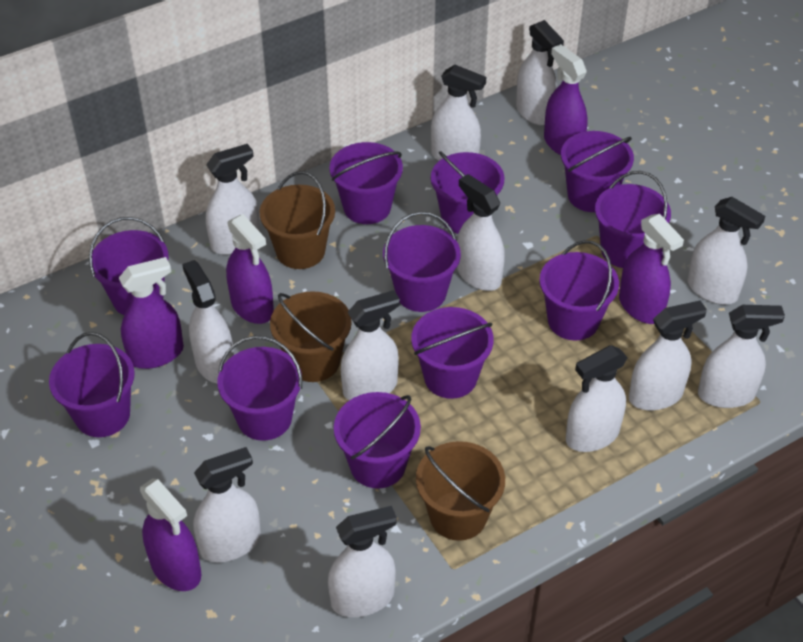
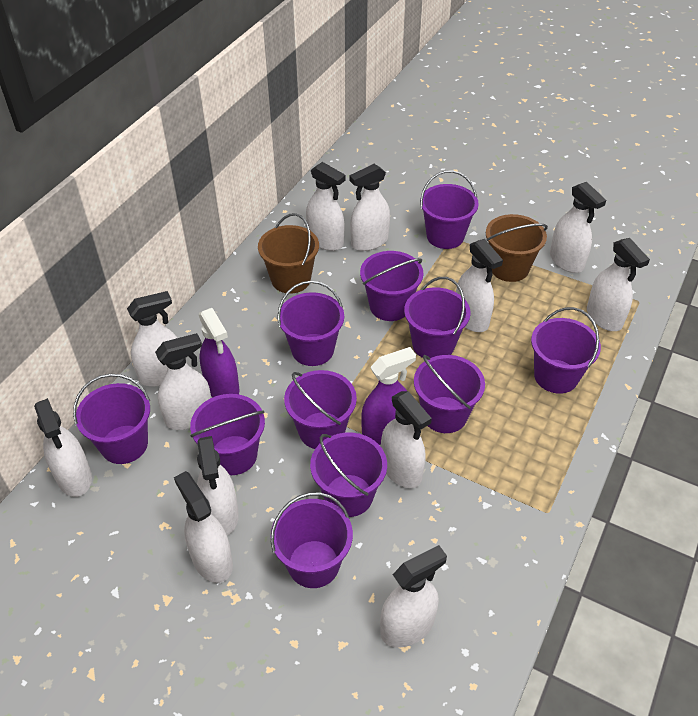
brown bucket: [259,171,335,269] [270,291,352,382] [416,441,505,541] = 3 -> [258,213,319,294] [486,214,548,282] = 2
purple spray bottle: [119,257,184,369] [140,478,201,591] [226,214,274,324] [544,44,588,155] [619,214,684,324] = 5 -> [199,308,239,398] [361,347,416,445] = 2

